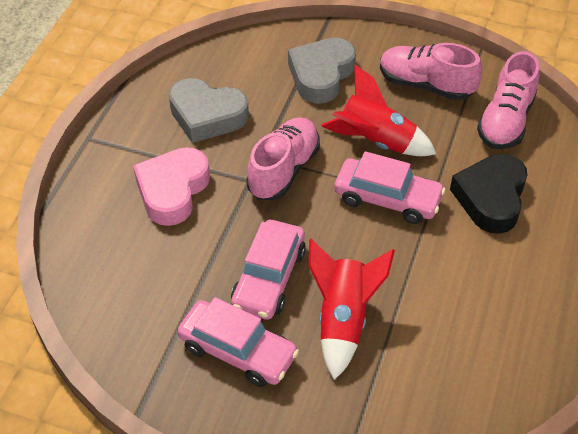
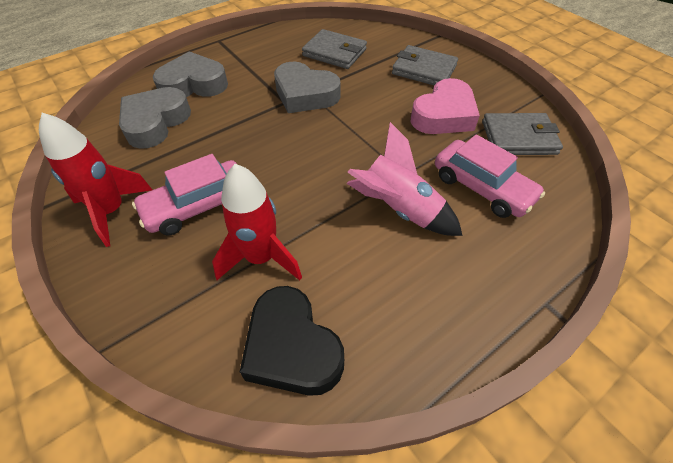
grey heart: [169,78,249,143] [288,38,356,104] = 2 -> [119,87,191,149] [153,51,228,97] [274,61,341,113] = 3
grey wallet: none = 0 -> [302,29,367,69] [392,45,458,85] [482,113,563,155] = 3
pink car: [177,297,299,387] [231,220,306,320] [334,151,446,224] = 3 -> [132,154,238,235] [435,134,545,218] = 2
pink rocket: none = 0 -> [346,122,463,236] = 1
pink shoe: [246,117,320,200] [380,43,482,100] [477,51,540,149] = 3 -> none = 0

